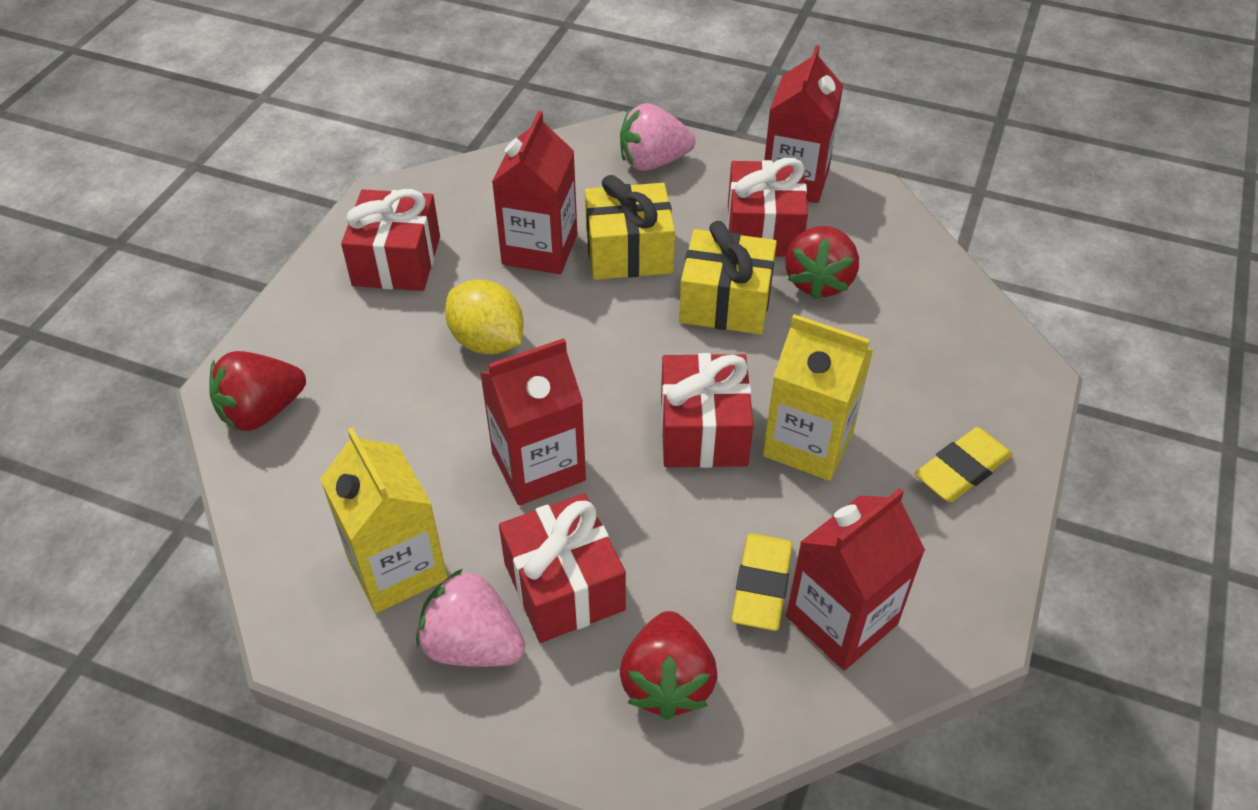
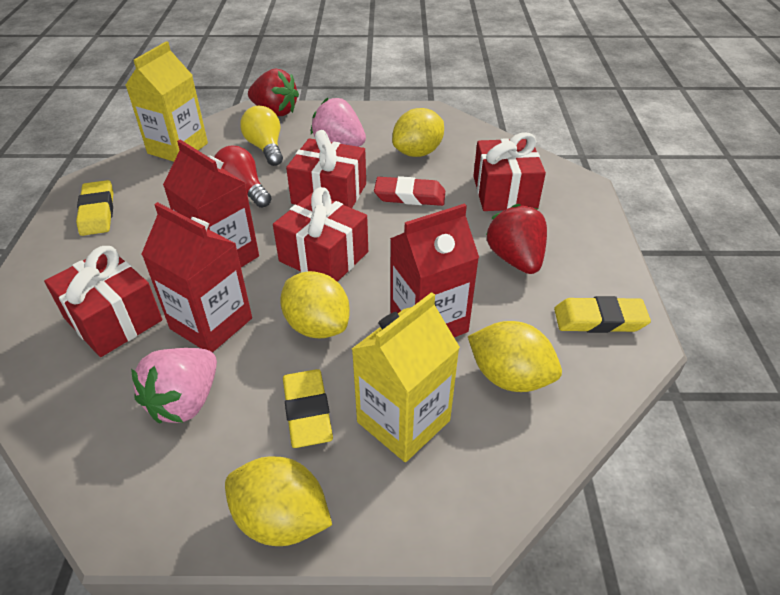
red carton: [480,338,586,505] [492,111,577,274] [764,45,843,203] [786,488,925,670] = 4 -> [141,202,252,353] [163,140,259,267] [390,204,479,337] = 3
red eraser: none = 0 -> [374,176,445,206] = 1
red light bulb: none = 0 -> [214,146,272,208] = 1
red strawberry: [209,351,306,431] [620,611,717,720] [785,226,859,300] = 3 -> [248,69,299,116] [486,204,547,274] = 2
yellow eraser: [731,533,792,631] [915,427,1013,502] = 2 -> [76,180,113,236] [283,369,333,448] [554,296,651,333] = 3
yellow gift: [585,175,675,280] [679,221,777,335] = 2 -> none = 0
yellow lemon: [445,279,523,354] = 1 -> [225,457,332,546] [280,271,350,338] [392,108,444,157] [468,321,562,392] = 4
yellow light bulb: none = 0 -> [240,106,283,166] = 1

